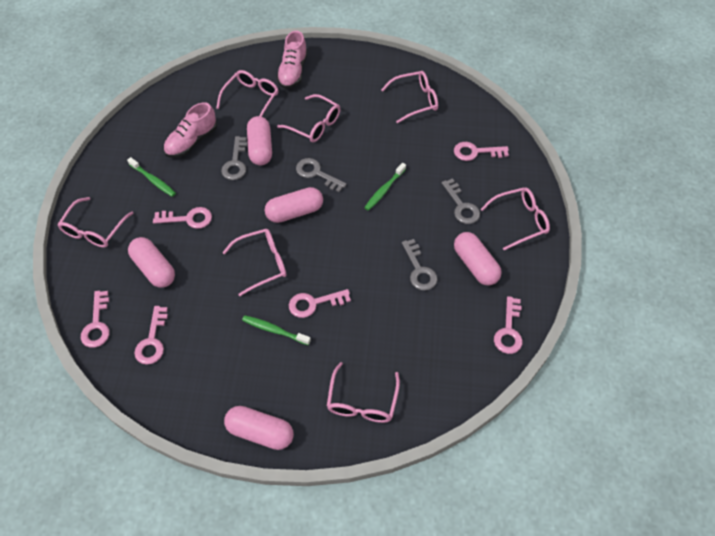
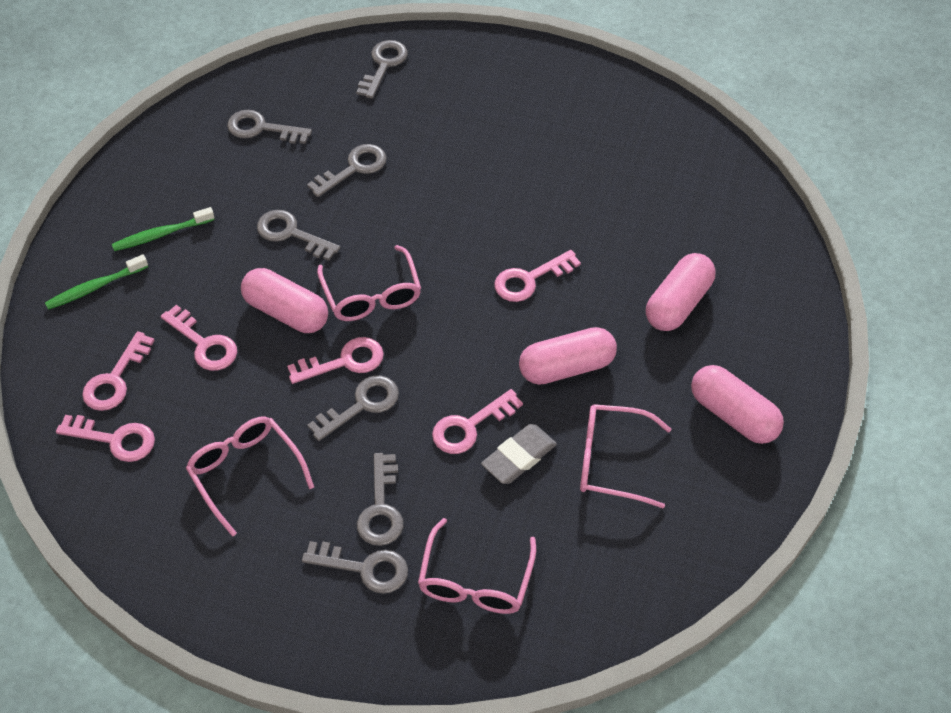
green toothbrush: [127,157,176,197] [242,315,311,345] [364,163,406,211] = 3 -> [45,254,148,310] [112,207,215,251] = 2
grey eraser: none = 0 -> [481,424,557,484] = 1
grey key: [221,136,247,180] [296,158,346,192] [402,239,437,290] [442,178,480,224] = 4 -> [227,110,312,144] [257,210,340,261] [302,541,408,594] [307,144,387,197] [308,375,399,441] [356,40,408,99] [357,453,403,546] = 7
pink capsule: [128,237,175,288] [224,406,294,450] [247,116,272,165] [265,187,323,223] [454,232,502,286] = 5 -> [241,268,328,333] [519,327,617,385] [646,253,715,331] [691,365,784,444] = 4
pink glasses: [57,197,134,248] [216,70,279,117] [222,229,286,296] [277,94,340,142] [327,362,400,423] [381,71,438,123] [481,187,550,250] = 7 -> [186,416,314,537] [317,245,421,321] [418,518,536,614] [580,404,671,508] = 4
pink shoe: [163,102,217,158] [276,31,308,89] = 2 -> none = 0

